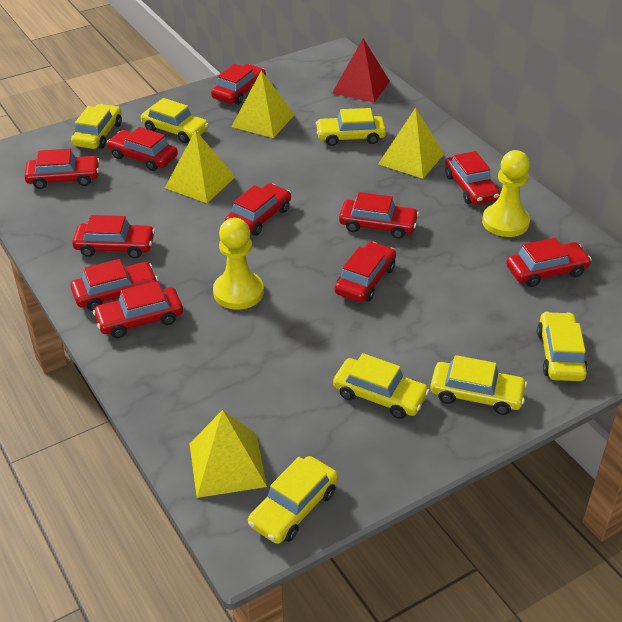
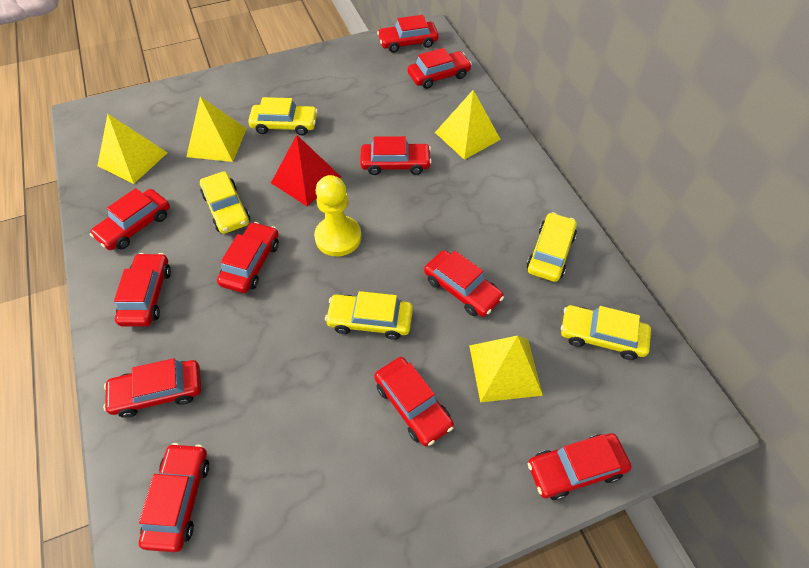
yellow car: [71,104,122,149] [141,98,209,143] [248,456,338,544] [315,108,386,146] [333,353,430,419] [430,355,527,415] [537,312,588,381] = 7 -> [200,171,250,234] [248,97,318,135] [325,291,413,340] [527,212,577,282] [561,305,651,360] = 5
yellow pawn: [213,218,264,310] [482,150,530,237] = 2 -> [314,175,362,256] = 1

